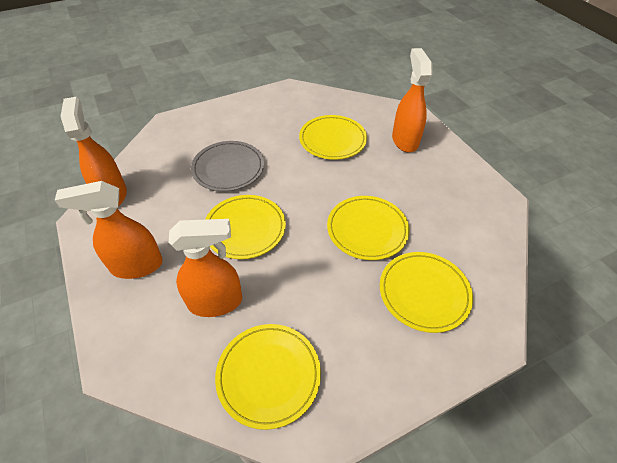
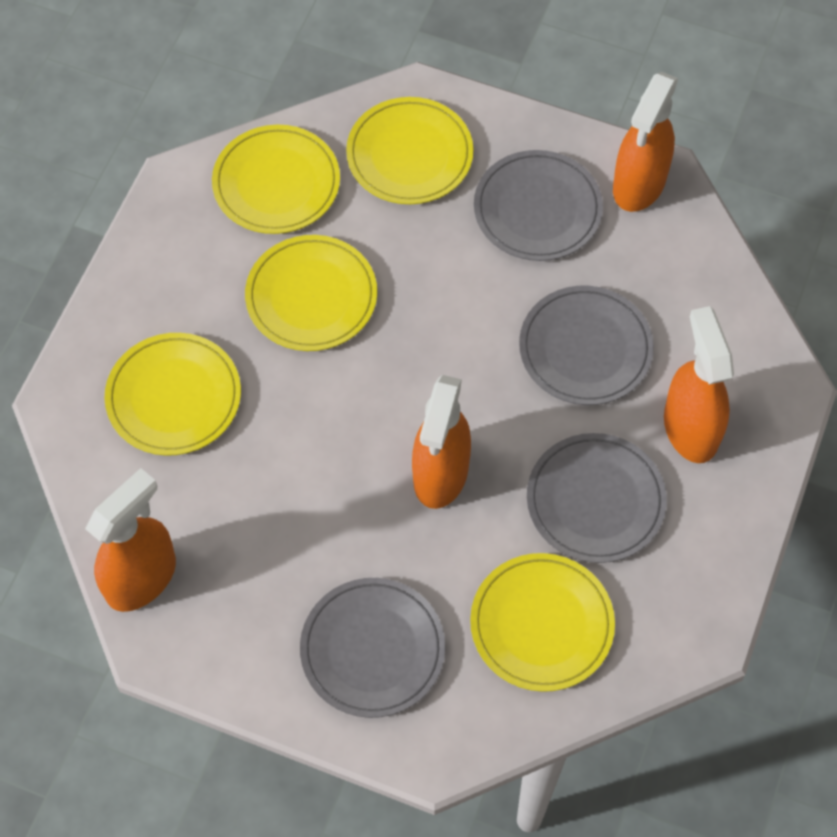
grey plate: [191,141,264,191] = 1 -> [300,578,445,718] [474,150,603,261] [519,286,654,405] [527,433,667,563] = 4

